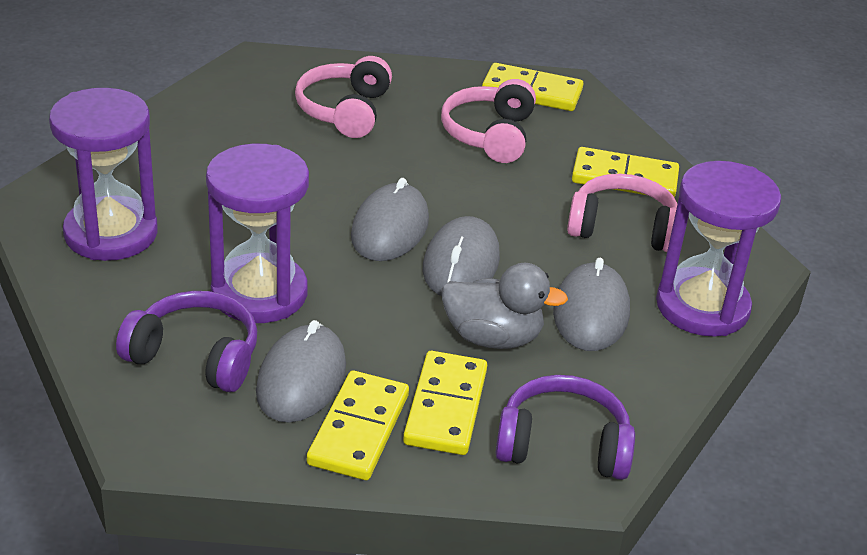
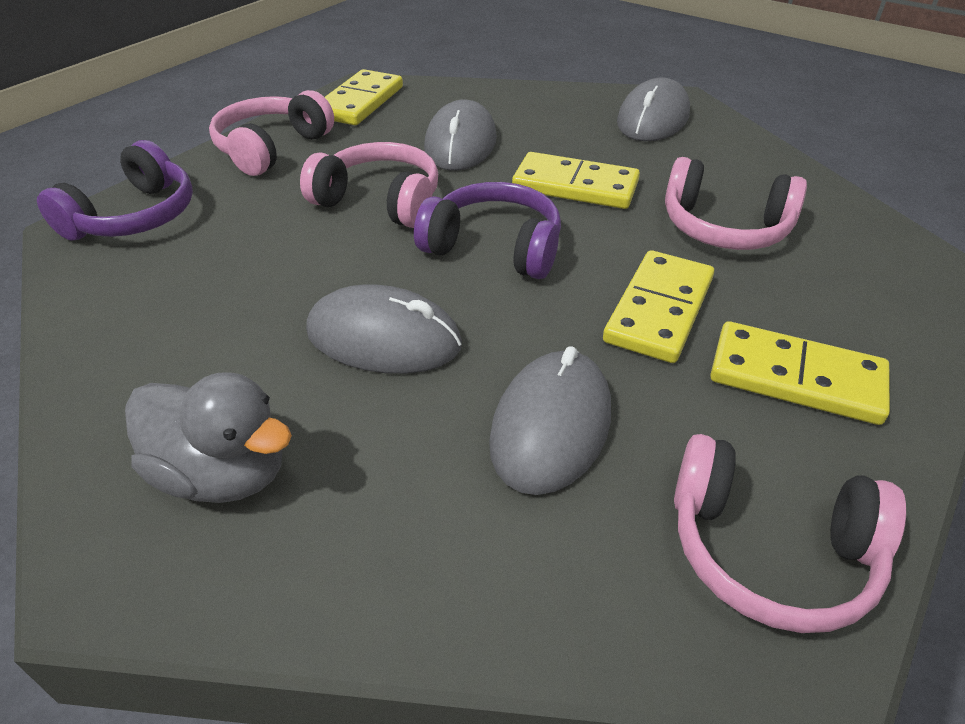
pink headphones: [295,56,392,138] [441,79,536,163] [567,174,677,252] = 3 -> [209,90,334,176] [300,142,438,228] [665,157,807,250] [674,434,906,633] = 4
purple hourglass: [49,88,158,261] [206,143,309,323] [656,161,781,337] = 3 -> none = 0

